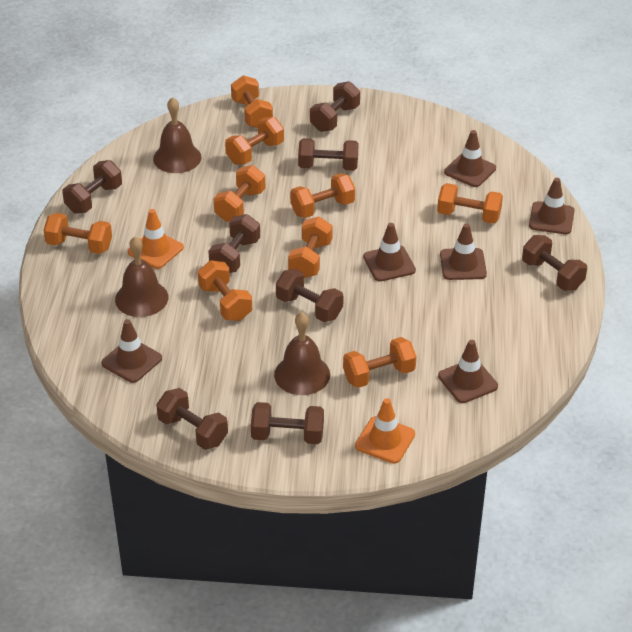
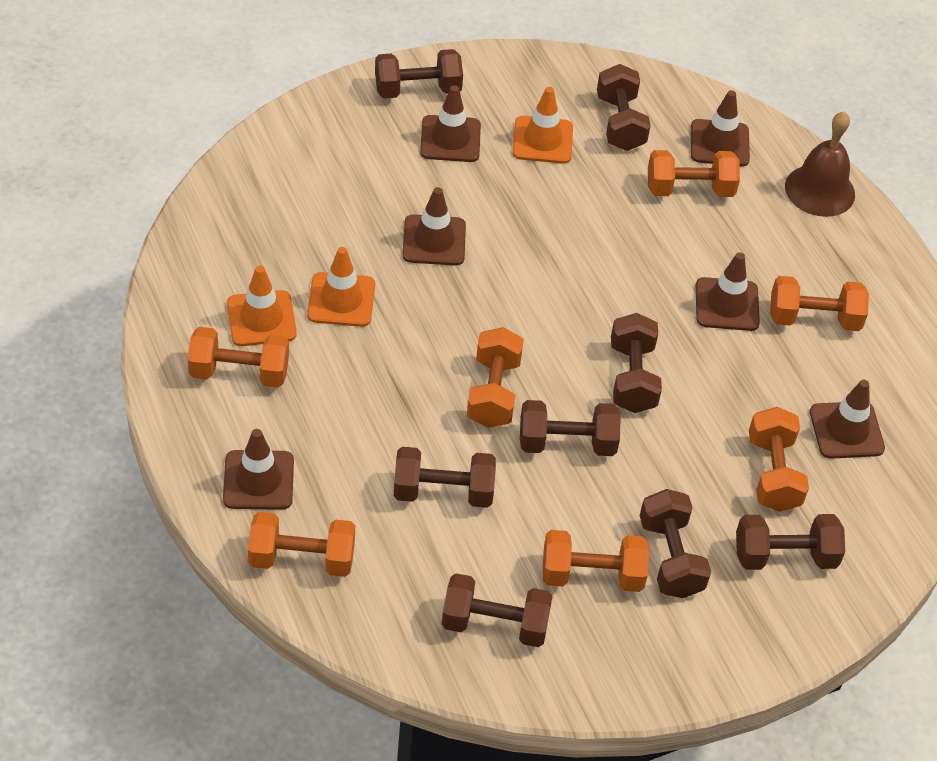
brown bell: [115,236,168,317] [153,97,202,173] [274,312,330,395] = 3 -> [785,112,855,217] = 1
orange dumbbell: [43,213,112,254] [198,260,252,321] [213,165,265,222] [225,117,284,165] [231,75,273,128] [288,216,333,278] [290,173,355,218] [343,337,416,388] [437,183,503,224] = 9 -> [188,327,289,388] [248,512,355,577] [467,327,524,428] [542,530,649,592] [648,150,740,197] [749,407,809,512] [770,276,869,331] = 7
orange traffic cone: [128,209,184,269] [355,398,415,464] = 2 -> [227,266,297,346] [307,247,375,327] [513,87,573,164] = 3

